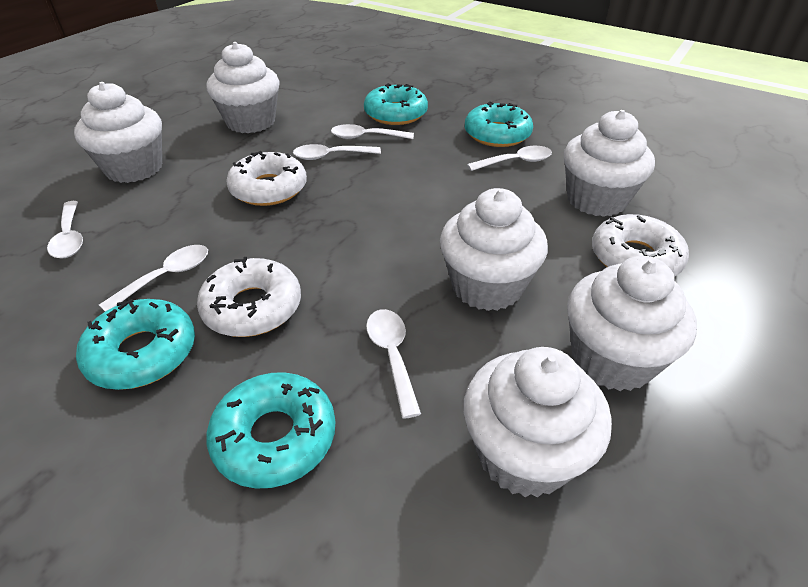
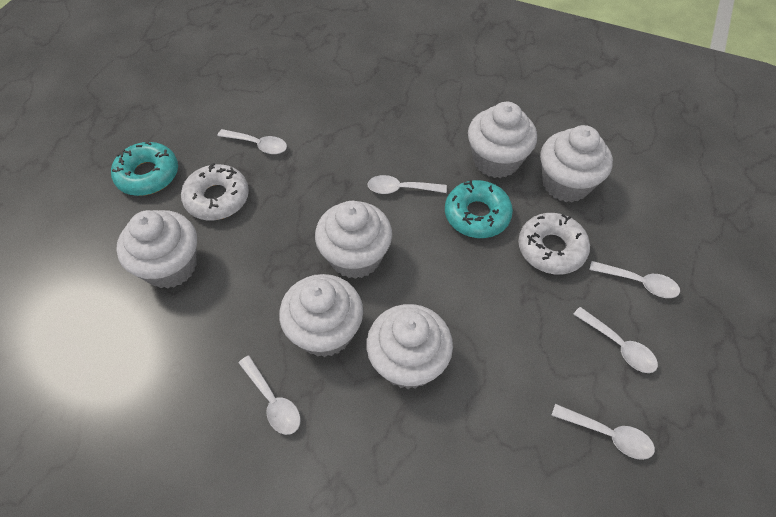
turquoise donut: [76,299,195,390] [206,372,335,489] [364,83,428,125] [465,102,533,147] = 4 -> [111,141,178,196] [445,180,513,238] = 2
white donut: [197,257,301,337] [226,151,307,206] [592,214,689,276] = 3 -> [181,163,249,220] [518,213,590,275] = 2

